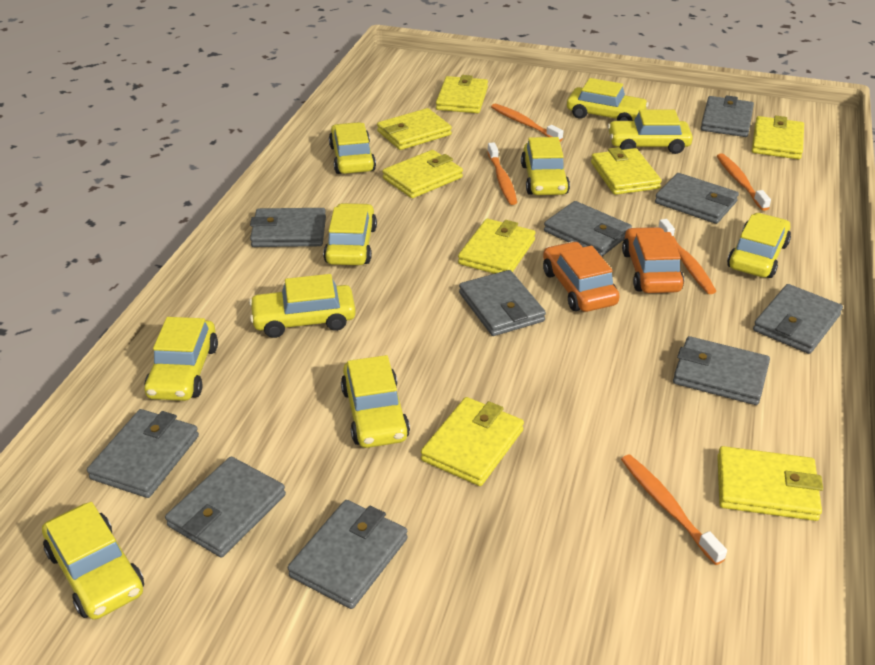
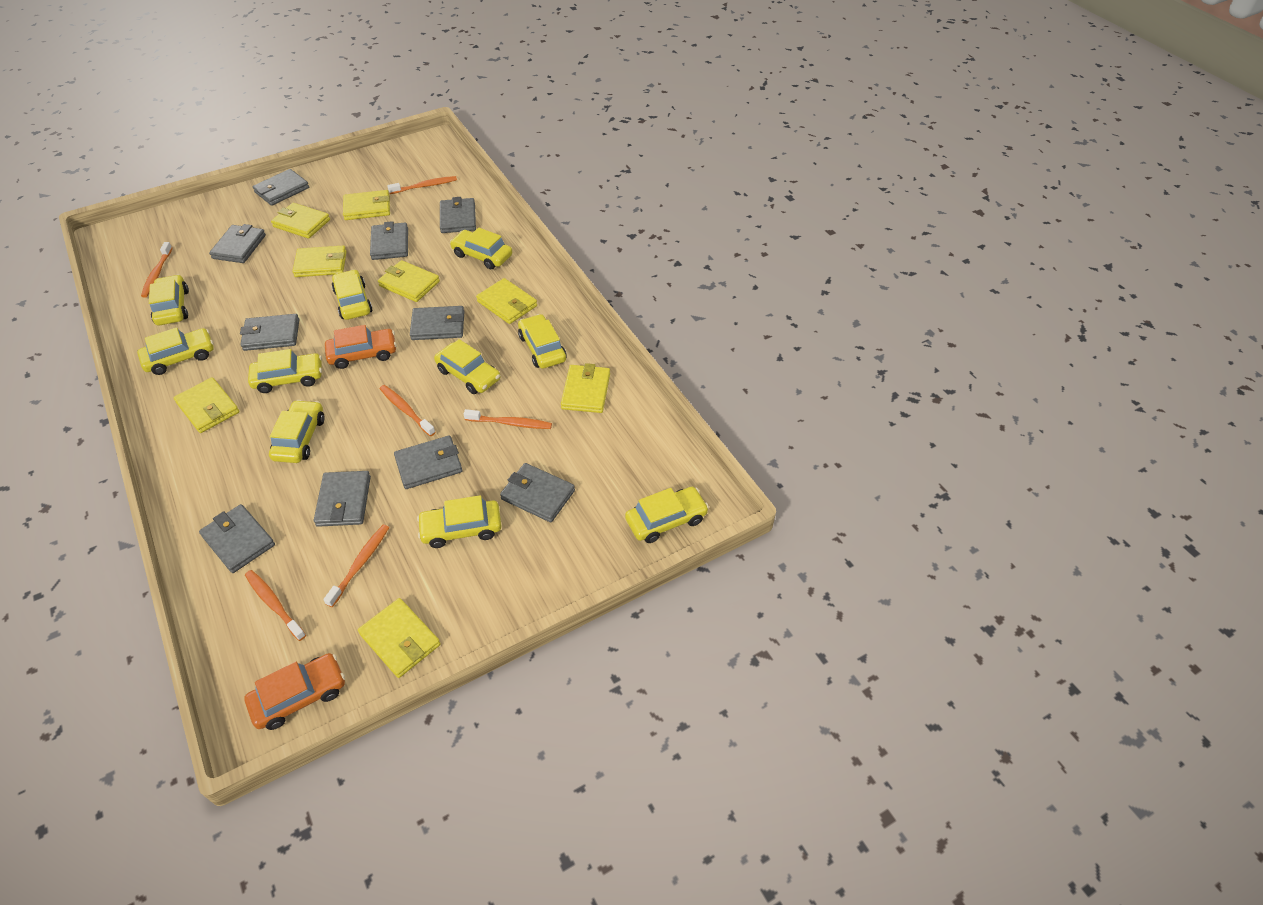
orange toothbrush: [487,142,517,205] [491,103,563,142] [621,454,727,565] [659,219,716,294] [717,153,771,211] = 5 -> [141,242,173,298] [245,570,306,641] [323,524,389,607] [380,385,436,436] [387,176,457,194] [464,409,552,429] = 6

